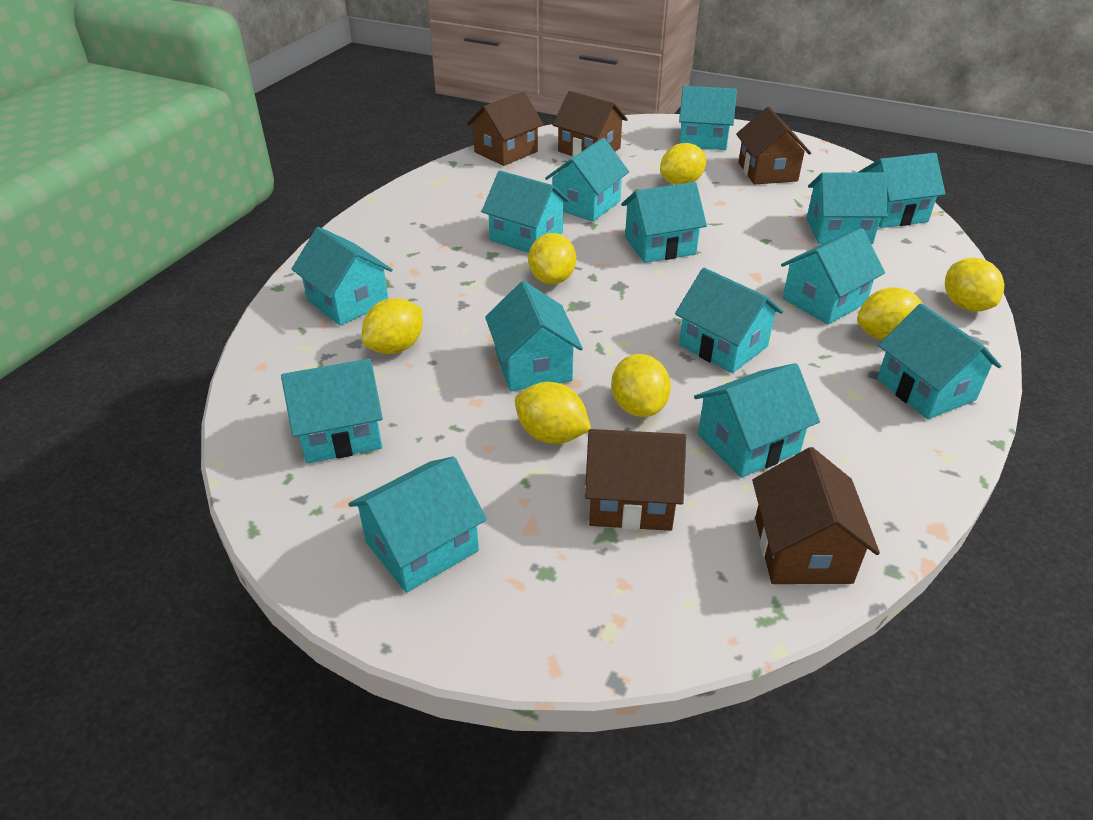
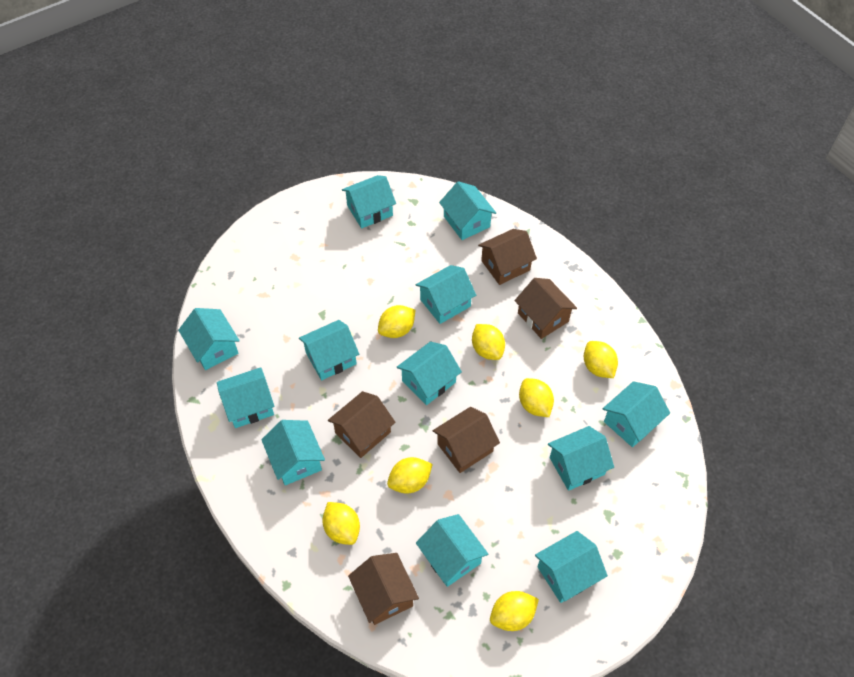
turquoise house: [281,359,383,463] [292,227,393,326] [348,456,487,593] [482,170,570,253] [485,281,583,392] [545,138,629,222] [621,182,707,263] [675,268,783,373] [679,86,737,150] [694,363,820,478] [781,228,885,325] [807,172,888,244] [859,153,945,228] [877,304,1001,419] = 14 -> [178,308,240,370] [217,367,275,428] [261,420,325,485] [299,320,359,380] [342,175,396,228] [397,341,462,405] [416,265,476,324] [416,514,488,587] [439,181,496,240] [535,531,608,603] [548,426,614,491] [603,381,670,447] = 12

